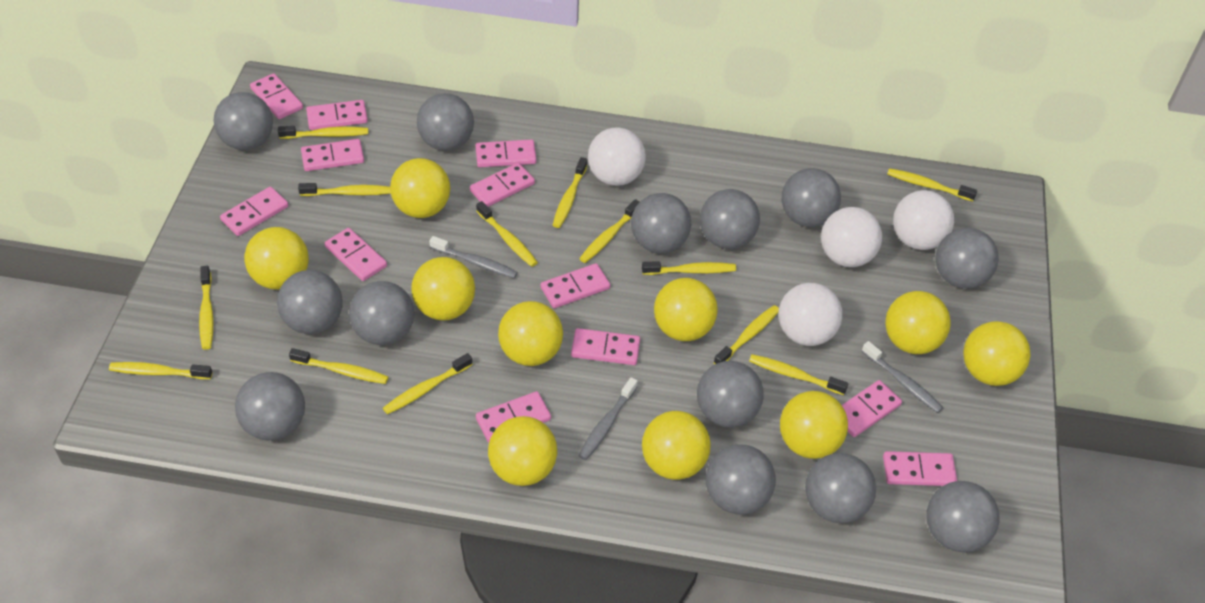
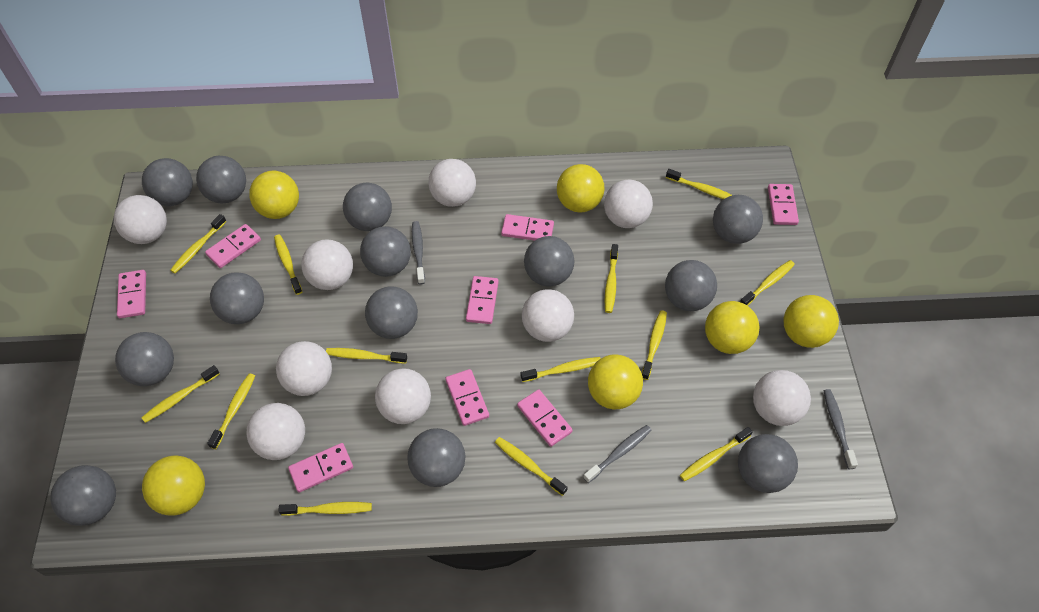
pink domino: [220,187,288,236] [250,73,303,119] [301,139,364,171] [306,100,368,130] [325,228,387,281] [470,163,535,207] [475,140,536,167] [476,391,551,442] [541,263,610,308] [571,328,640,365] [842,380,902,437] [883,451,957,486] = 12 -> [117,270,146,318] [205,224,261,268] [288,443,353,492] [445,369,489,426] [466,276,499,324] [501,214,554,241] [517,389,573,447] [768,184,799,225] = 8
white ball: [588,127,646,186] [779,283,842,346] [821,207,882,267] [893,190,954,250] = 4 -> [114,195,167,244] [247,403,305,460] [276,341,332,396] [301,239,353,290] [375,368,431,424] [428,159,476,207] [522,289,574,342] [604,180,653,228] [753,370,811,426] = 9
yellow ball: [244,227,309,290] [390,158,450,218] [411,257,475,320] [488,416,557,486] [498,301,563,366] [642,411,711,480] [654,278,718,341] [780,391,848,459] [885,291,951,354] [963,321,1031,386] = 10 -> [142,456,205,515] [249,171,299,219] [557,164,604,212] [588,354,643,409] [705,301,759,354] [784,295,839,348] = 6

